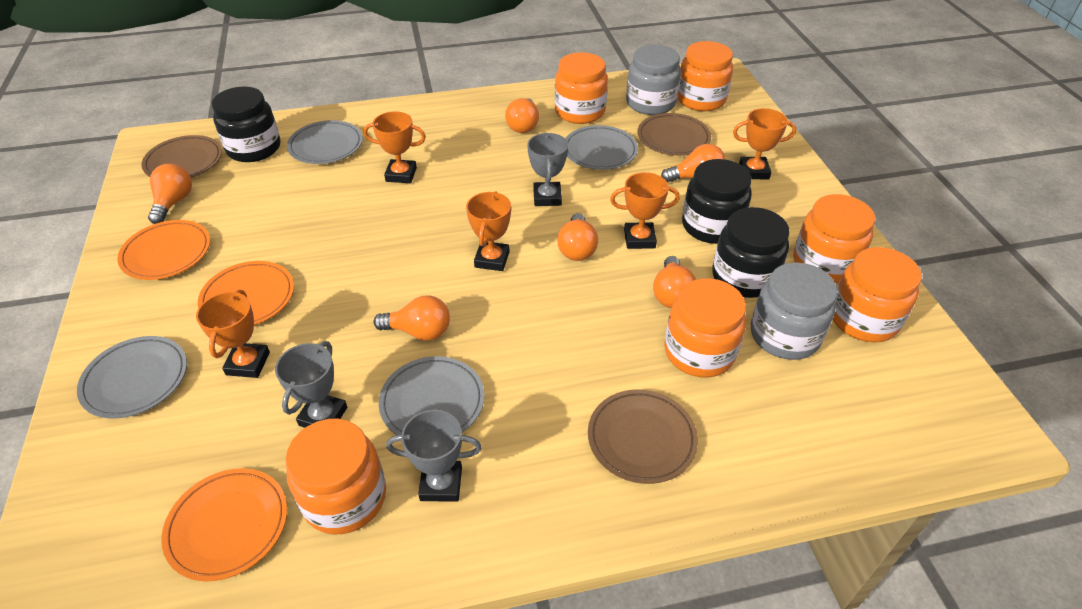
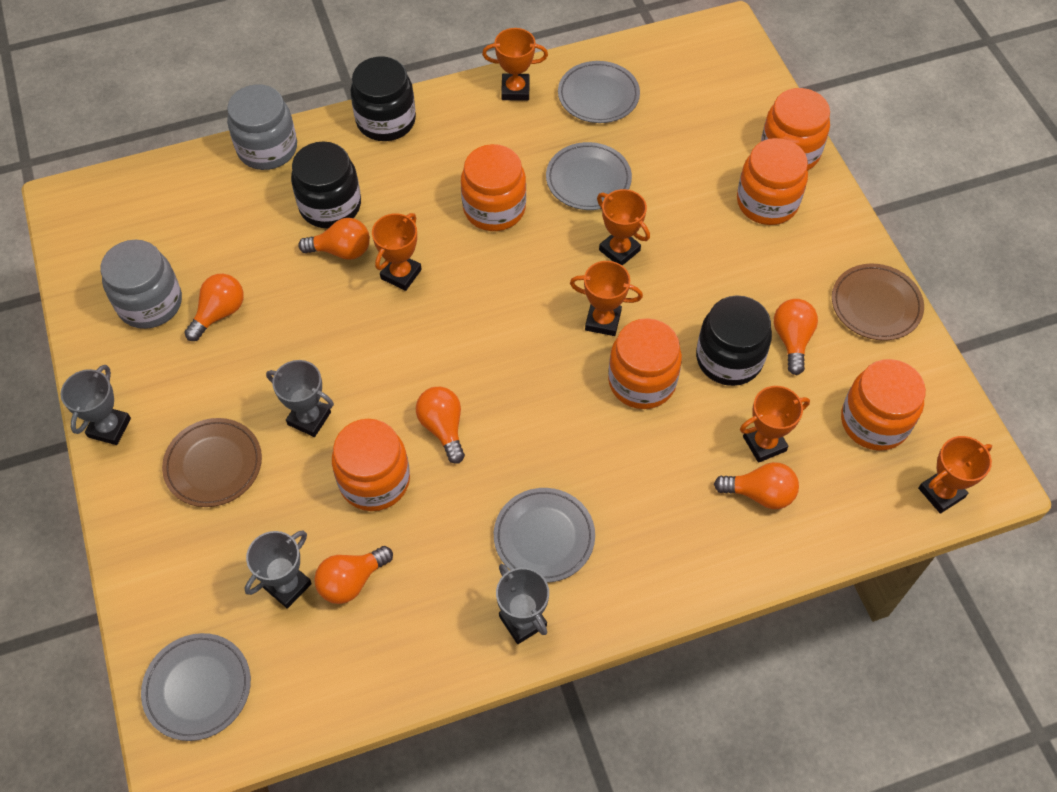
brown plate: [141,135,222,178] [588,390,698,484] [637,113,711,156] = 3 -> [162,418,262,507] [832,264,924,341] = 2
grey trophy: [275,341,347,428] [386,410,482,502] [527,133,568,206] = 3 -> [61,365,131,445] [244,530,312,609] [266,360,334,437] [496,564,549,644] = 4
orange plate: [117,220,210,280] [161,468,287,582] [198,261,294,325] = 3 -> none = 0
orange trophy: [196,290,270,378] [364,111,426,183] [466,191,511,271] [610,172,680,249] [733,108,796,179] = 5 -> [372,213,422,291] [482,28,548,101] [570,261,643,336] [597,189,650,265] [740,386,810,463] [918,436,992,514] = 6

